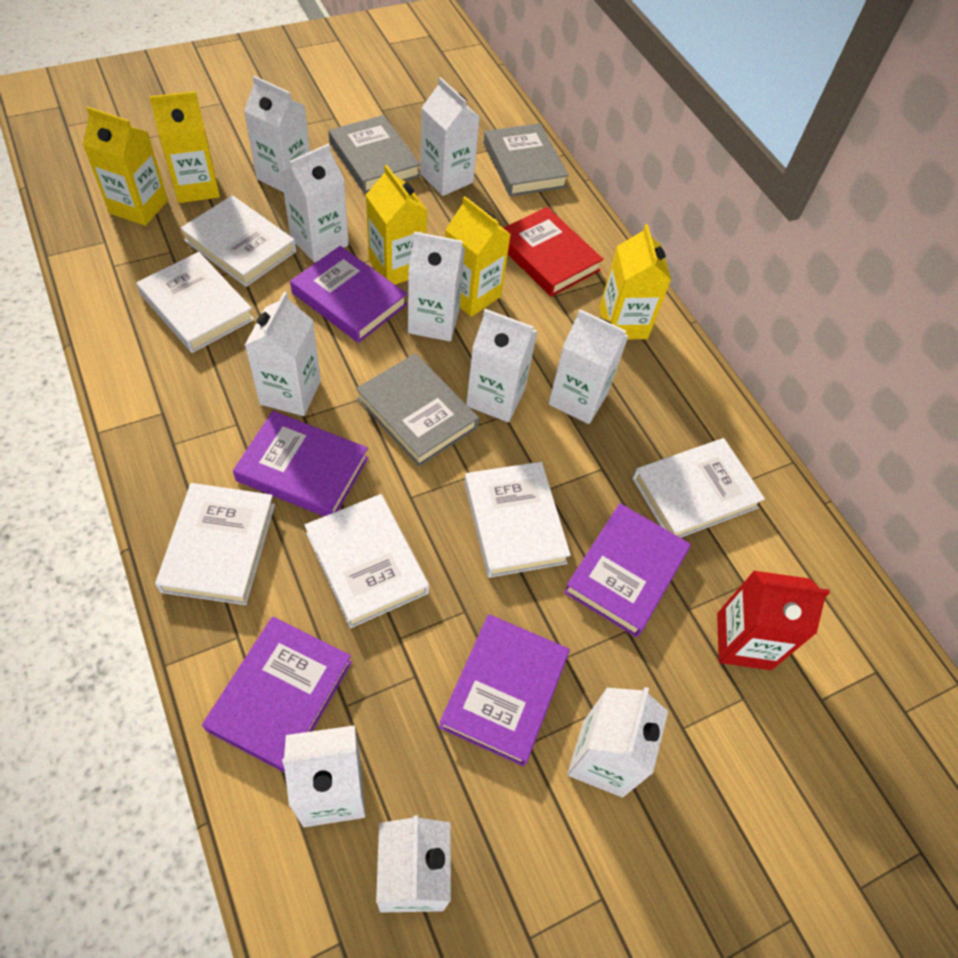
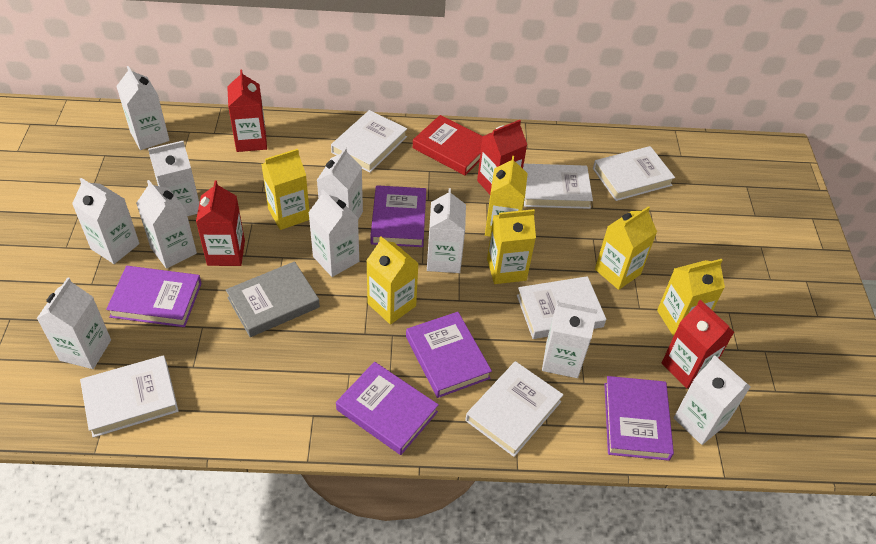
grey book: [328,115,421,193] [356,353,479,466] [484,123,569,196] = 3 -> [226,261,320,337] = 1
red carton: [717,570,830,670] = 1 -> [196,180,245,266] [227,70,267,152] [477,120,527,194] [662,300,734,388] = 4
yellow carton: [83,107,168,226] [149,91,220,203] [366,165,428,285] [445,196,511,317] [599,224,671,340] = 5 -> [261,149,309,230] [366,236,419,325] [485,156,528,237] [487,209,536,284] [595,206,657,290] [657,259,725,337] = 6

